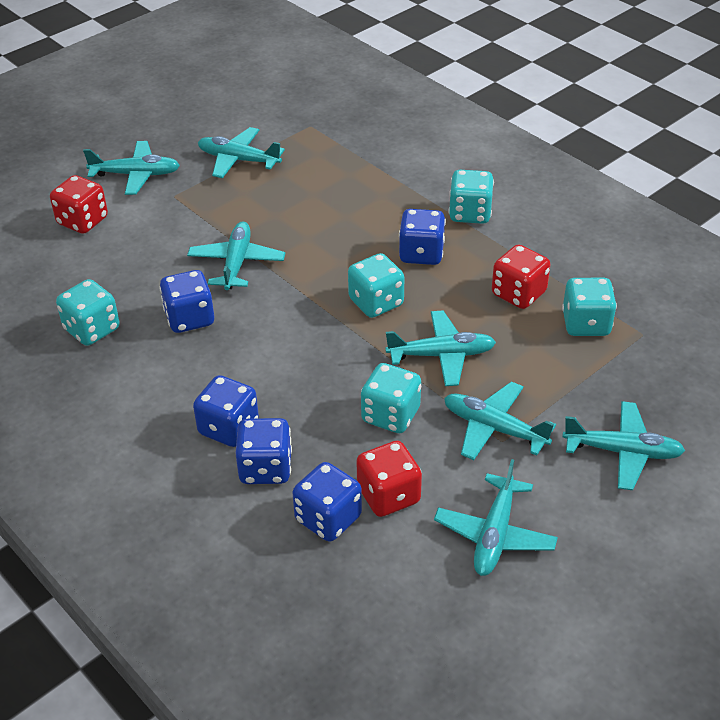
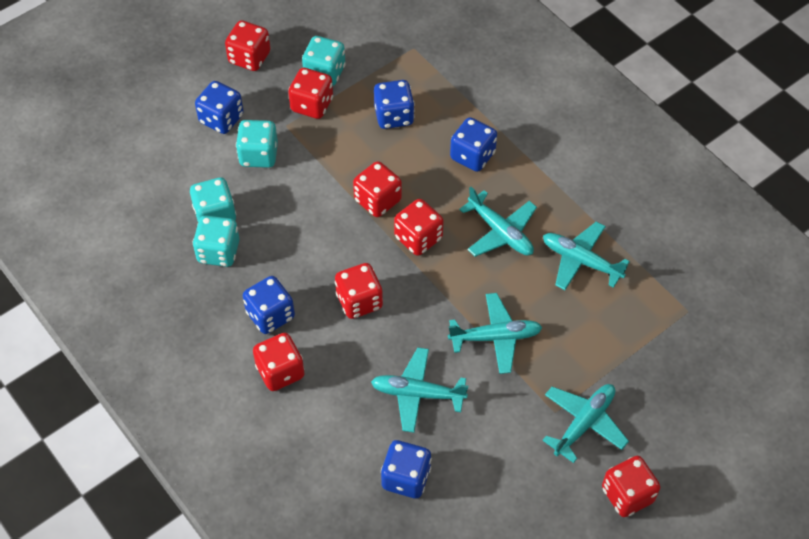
red dice: [50,175,108,234] [356,441,422,517] [492,245,550,309] = 3 -> [225,20,270,71] [253,333,305,391] [288,68,333,119] [335,263,383,319] [353,161,402,217] [394,199,444,256] [602,456,660,517] = 7
turquoise dice: [56,279,120,346] [348,253,404,318] [361,363,421,433] [449,170,494,224] [562,278,617,336] = 5 -> [190,177,236,221] [192,215,239,267] [236,120,278,168] [302,36,346,86] = 4
turquoise plane: [83,141,180,195] [187,222,285,290] [198,127,285,178] [385,311,496,386] [434,459,558,576] [444,382,556,460] [562,401,685,490] = 7 -> [371,348,468,433] [448,293,542,374] [459,187,537,257] [542,384,629,463] [543,222,630,290] = 5

